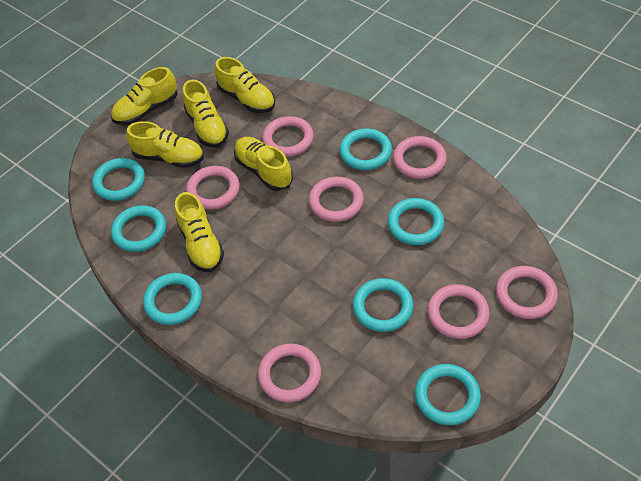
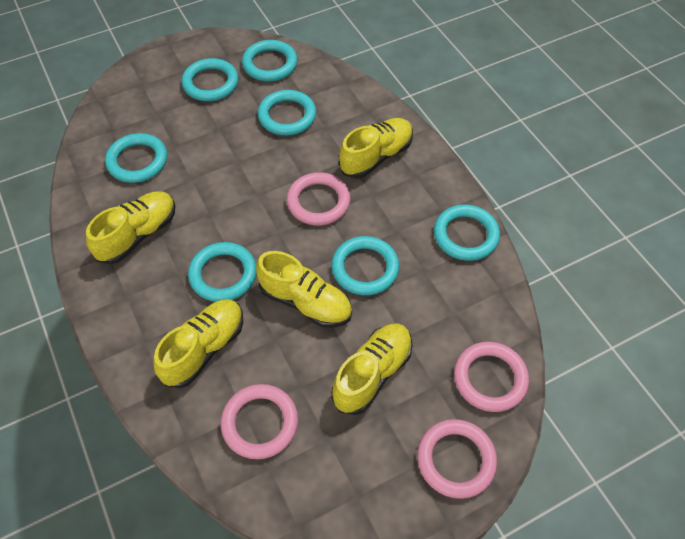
pink ring: [186,166,240,210] [258,344,321,403] [262,116,314,157] [309,177,364,222] [393,136,447,179] [427,284,490,339] [496,266,558,319] = 7 -> [221,384,298,459] [287,172,351,225] [417,419,497,499] [454,342,529,412] = 4
yellow shoe: [111,67,178,125] [126,121,204,168] [175,192,224,272] [183,80,229,148] [215,57,275,113] [234,137,293,191] = 6 -> [86,192,175,264] [153,299,243,388] [256,251,352,328] [331,324,413,415] [339,118,413,178] = 5

